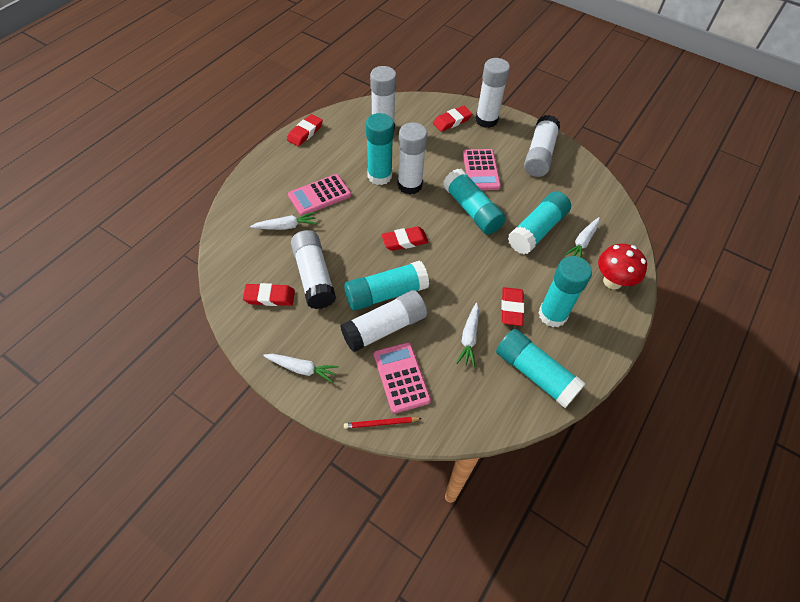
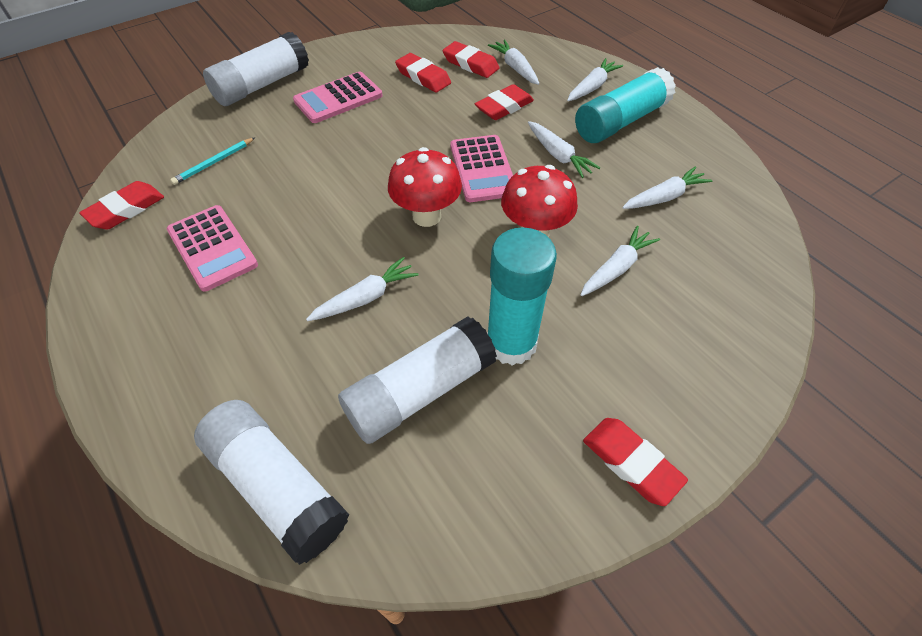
red mushroom: [598,244,647,290] = 1 -> [388,147,462,227] [501,165,578,237] = 2
red pencil: [344,417,422,429] = 1 -> none = 0
turquoise glue stick: [344,261,429,311] [366,113,394,185] [443,168,506,235] [496,329,586,408] [508,191,571,254] [538,256,592,327] = 6 -> [487,227,557,366] [575,67,676,143] = 2
turquoise pencil: none = 0 -> [170,138,255,185] = 1
white carrot: [250,212,317,230] [263,354,339,383] [457,303,479,367] [565,217,600,257] = 4 -> [306,257,419,321] [488,40,539,85] [528,121,600,178] [567,58,623,101] [581,226,660,296] [622,166,713,209] = 6
white glue stick: [291,230,336,309] [340,290,427,352] [370,66,396,130] [398,122,427,195] [476,58,510,128] [524,115,560,177] = 6 -> [194,400,349,565] [203,32,309,106] [338,316,497,444] = 3

